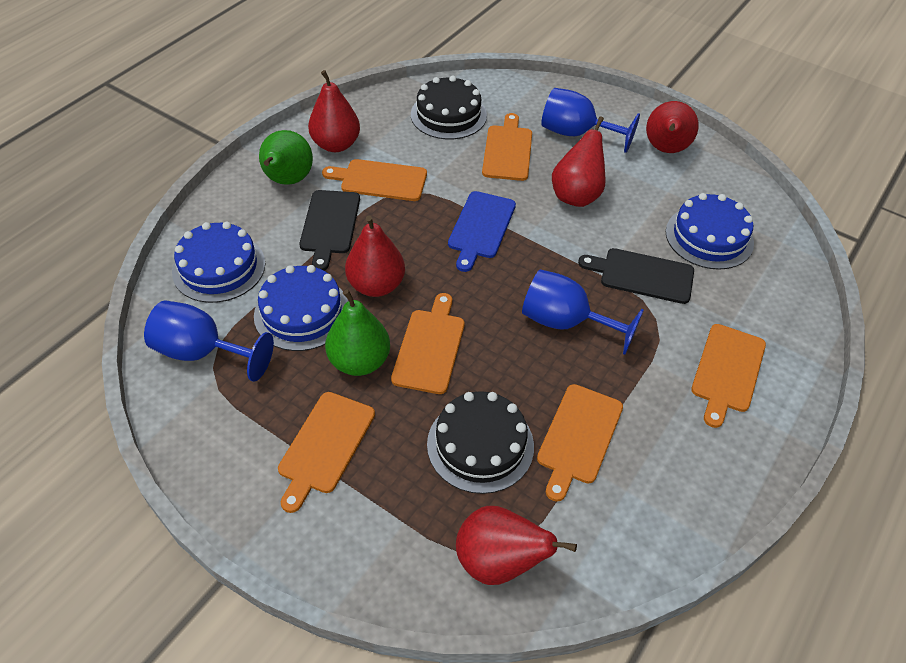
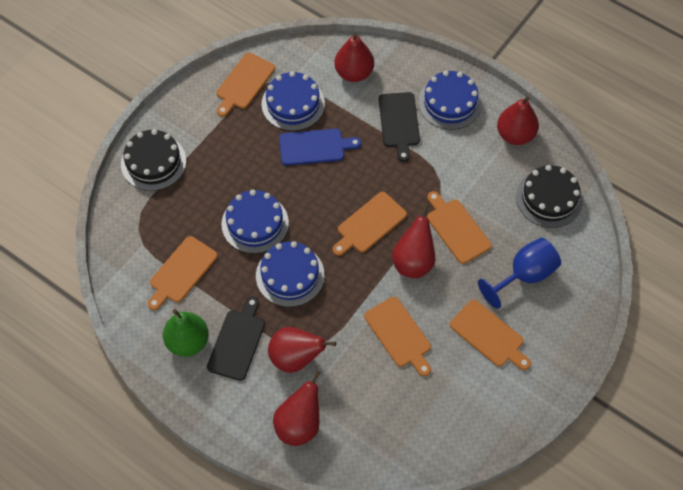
blue cake: [172,222,265,303] [254,265,348,351] [666,193,754,270] = 3 -> [221,190,289,254] [256,241,325,307] [261,71,325,131] [419,71,482,130] = 4
blue goblet: [144,300,274,382] [522,269,644,355] [541,88,640,153] = 3 -> [478,238,561,309] = 1
green pear: [259,130,313,185] [325,289,390,376] = 2 -> [163,309,209,357] = 1

